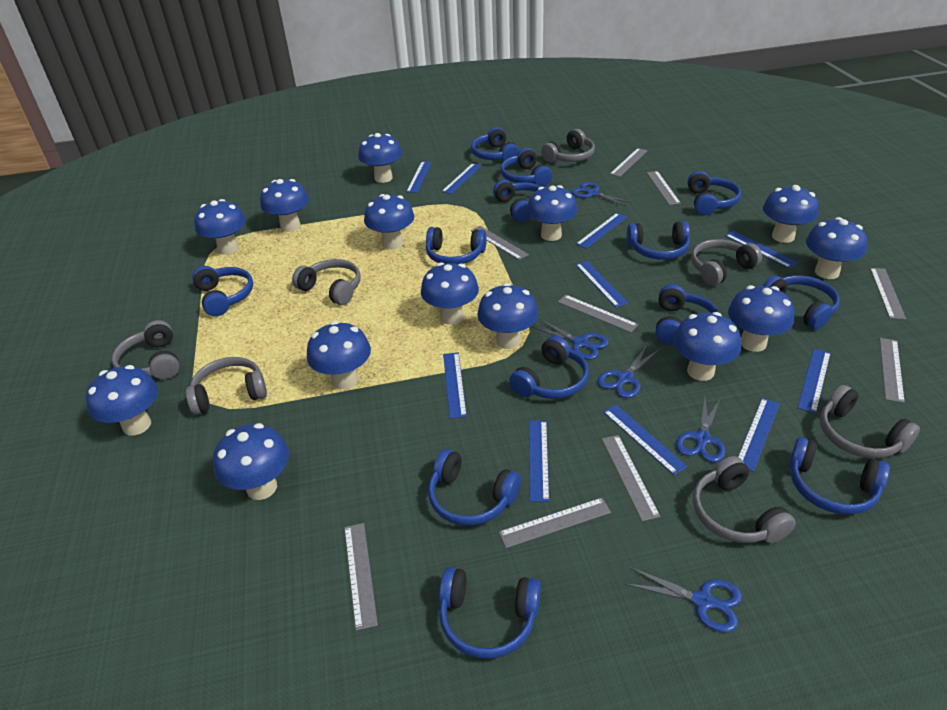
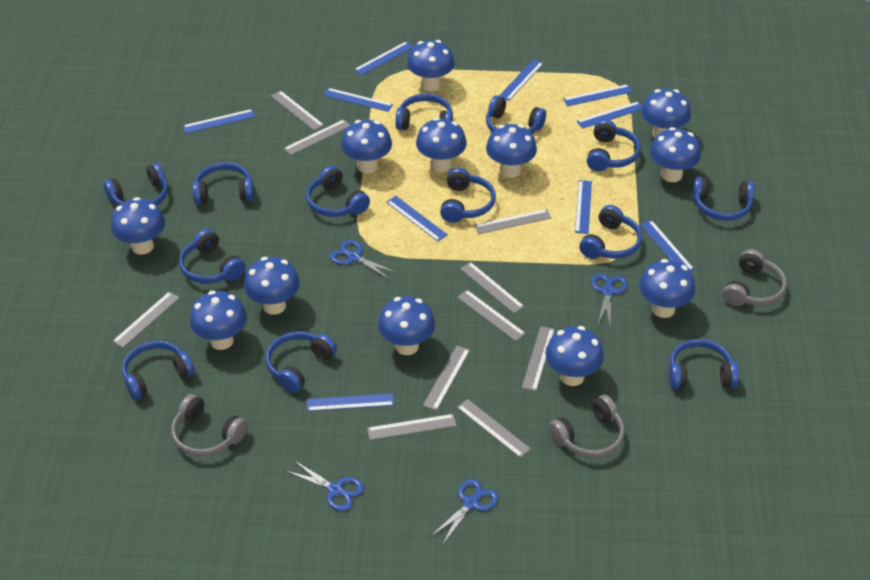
blue mushroom: [86,365,158,436] [194,199,246,255] [213,423,289,500] [260,179,309,232] [307,321,371,389] [358,133,402,183] [364,194,414,249] [421,262,479,325] [477,283,538,349] [527,185,578,241] [673,312,741,381] [728,285,794,352] [763,185,819,243] [806,217,867,279] = 14 -> [111,197,165,255] [190,291,247,350] [244,257,300,315] [341,120,392,173] [378,296,435,355] [407,40,455,91] [416,118,467,172] [486,124,537,178] [545,326,604,386] [639,259,695,318] [641,89,691,138] [650,127,701,182] = 12
blue scissors: [531,319,609,360] [571,182,632,207] [597,345,660,398] [624,567,742,632] [676,397,725,462] = 5 -> [286,461,364,511] [330,240,398,280] [431,479,499,544] [591,273,628,327] = 4
grey headphones: [112,320,180,379] [186,357,267,415] [292,259,361,305] [541,129,595,162] [691,239,762,286] [693,456,796,543] [820,385,920,458] = 7 -> [171,394,248,457] [549,395,625,458] [723,249,787,306] = 3
grey ruler: [344,523,378,631] [471,226,529,260] [499,498,611,548] [558,295,639,333] [602,435,660,521] [610,148,648,177] [647,171,681,205] [870,268,906,320] [880,338,905,403] = 9 -> [112,292,180,348] [271,91,324,131] [284,119,350,155] [367,414,457,440] [423,346,470,411] [457,290,526,341] [457,399,531,458] [460,262,524,313] [474,209,551,234] [522,326,555,391] = 10

